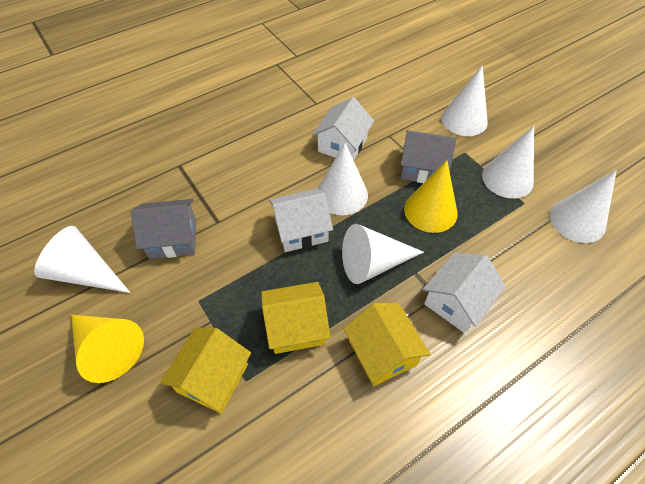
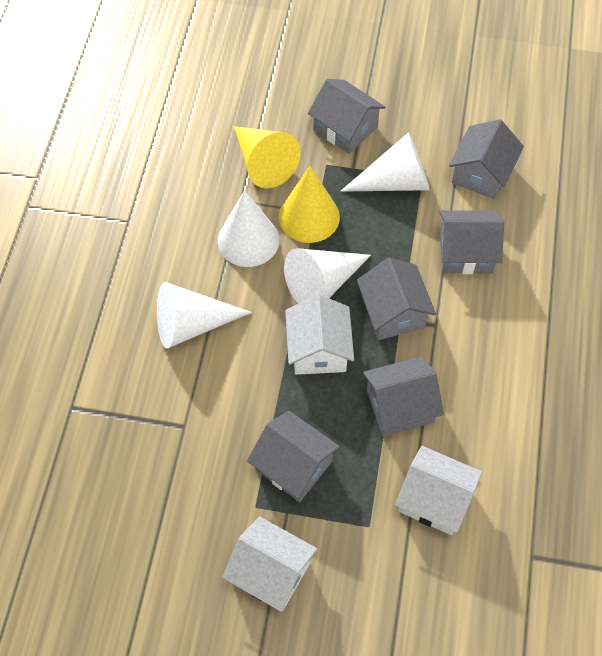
grey house: [131,199,196,259] [401,130,456,183] = 2 -> [247,411,340,502] [308,79,386,154] [357,257,436,340] [363,357,444,436] [439,210,504,274] [449,119,524,199] = 6
white cone: [34,226,131,293] [318,143,368,215] [342,224,424,284] [441,65,488,136] [482,126,534,199] [550,170,617,243] = 6 -> [157,282,252,348] [218,190,280,267] [284,248,371,303] [341,132,430,192] = 4
yellow house: [160,328,251,413] [261,282,330,354] [343,303,430,386] = 3 -> none = 0

